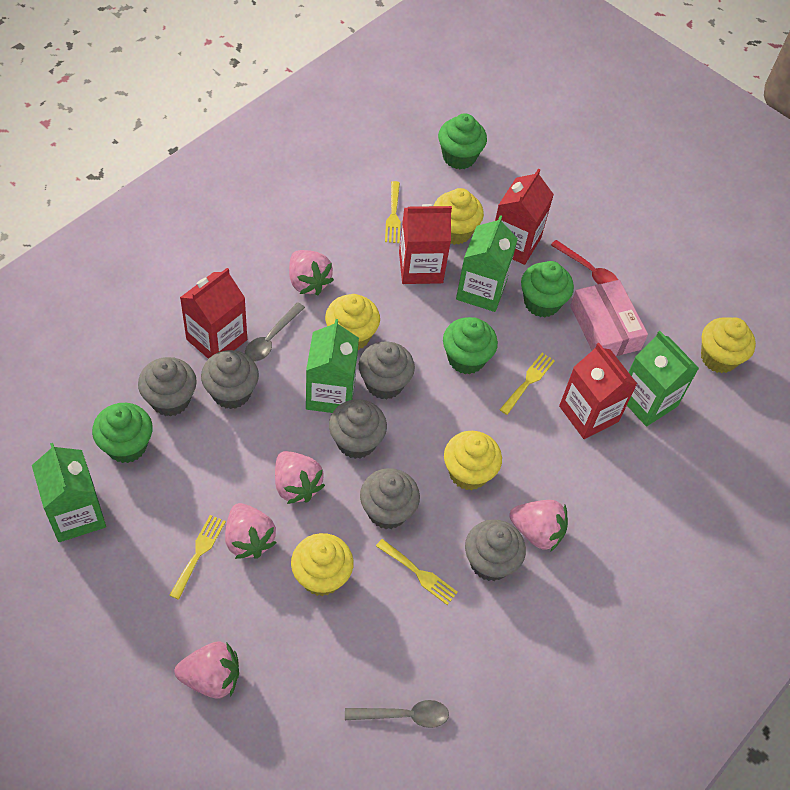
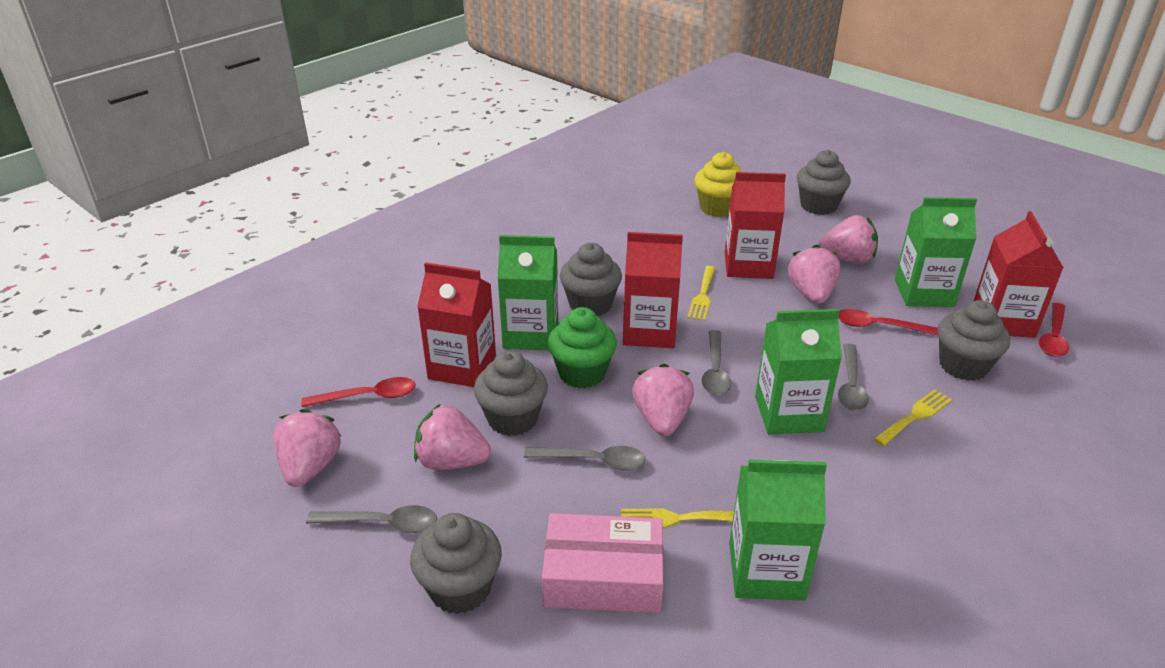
green cupcake: [92,403,153,463] [438,113,487,170] [443,317,498,374] [521,261,574,317] = 4 -> [548,307,617,388] = 1
grey cupcake: [138,357,197,417] [201,350,259,409] [329,399,387,459] [359,342,415,400] [360,468,420,529] [465,519,526,581] = 6 -> [410,513,502,614] [474,351,548,436] [560,243,622,316] [797,150,851,215] [938,300,1010,381] = 5
grey spoon: [245,302,305,362] [345,700,449,728] = 2 -> [306,505,437,533] [524,446,646,470] [701,330,731,396] [838,344,869,411] = 4
red spoon: [551,240,618,284] = 1 -> [301,377,416,407] [838,309,938,335] [1039,303,1069,357] = 3
yellow cupcake: [291,533,354,596] [325,294,380,350] [434,188,484,245] [444,431,502,490] [701,317,756,373] = 5 -> [694,152,741,217] = 1
yellow fork: [169,515,226,600] [376,539,458,605] [385,181,401,243] [499,353,555,415] = 4 -> [621,509,734,528] [687,266,716,321] [874,389,952,446] = 3

